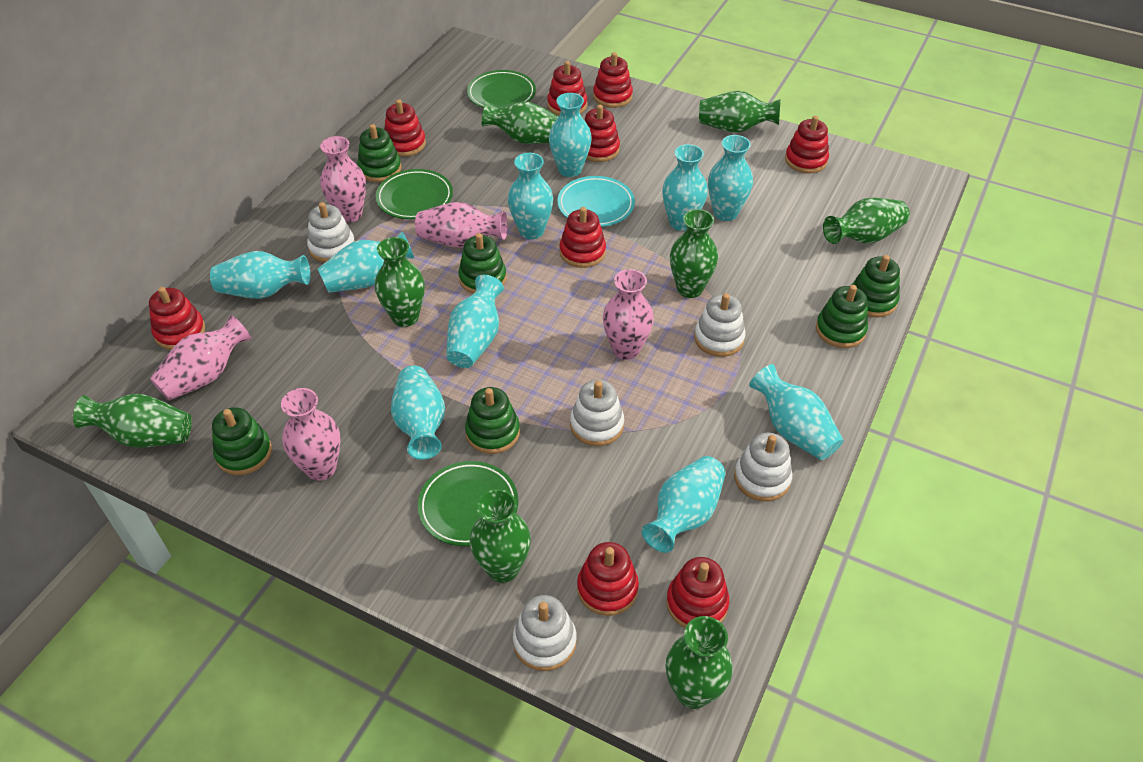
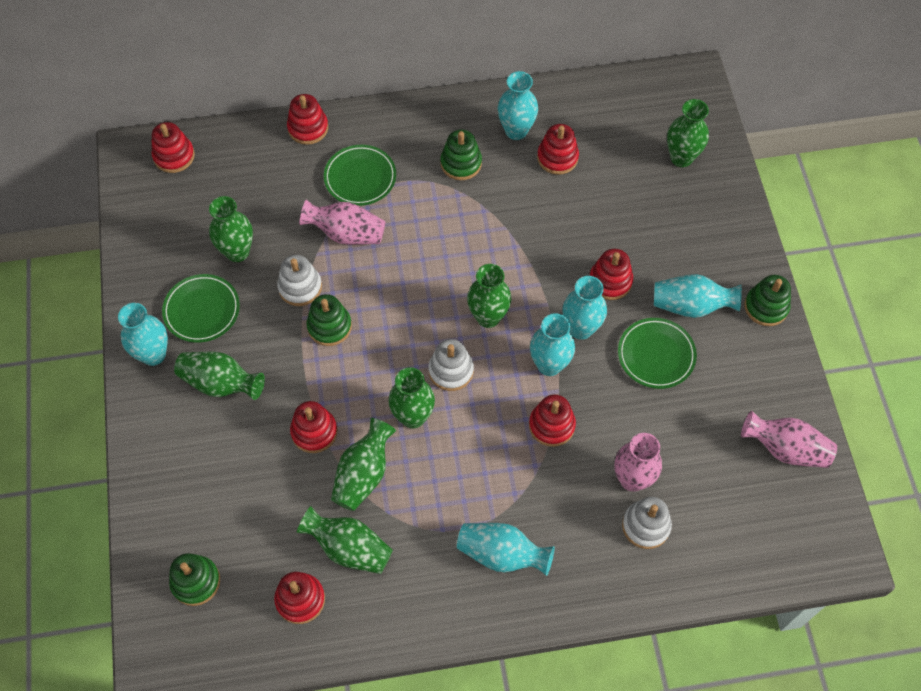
green stacking toy: [212,407,272,475] [357,124,402,182] [458,233,507,294] [465,387,520,454] [816,285,868,348] [852,255,900,317] = 6 -> [169,553,220,606] [306,294,352,346] [440,129,482,180] [744,275,791,326] = 4
green vase: [73,394,192,448] [375,237,425,327] [470,489,531,583] [482,101,559,144] [666,616,733,709] [670,209,718,298] [699,91,780,133] [823,198,910,244] = 8 -> [174,352,265,400] [209,196,253,262] [297,506,393,574] [331,418,396,511] [388,367,435,428] [467,264,512,328] [667,99,709,167] = 7
pink vase: [150,315,251,401] [281,388,341,481] [320,136,366,223] [415,202,508,248] [603,269,654,360] = 5 -> [300,200,386,245] [614,433,662,492] [741,411,837,468] = 3
red stacking toy: [149,287,205,350] [384,99,426,157] [547,61,587,115] [560,207,606,268] [577,542,639,616] [585,105,620,162] [593,52,633,108] [666,557,729,628] [785,116,829,173] = 9 -> [152,122,195,173] [274,572,325,624] [287,94,328,145] [290,401,338,453] [529,395,576,447] [537,124,579,175] [590,249,633,300] = 7
turquoise plate: [557,176,635,227] = 1 -> none = 0
turquoise vase: [210,251,310,299] [318,232,414,293] [391,366,445,460] [446,275,504,368] [508,153,553,240] [549,93,592,177] [642,456,726,553] [662,144,708,231] [708,135,753,221] [749,364,844,460] = 10 -> [118,303,168,366] [457,523,555,576] [497,71,538,140] [530,313,575,376] [562,276,607,340] [654,274,742,318] = 6
white stacking toy: [307,202,355,263] [513,595,577,671] [570,380,624,446] [694,293,746,357] [734,433,793,502] = 5 -> [277,255,322,306] [429,339,474,391] [622,497,672,549] = 3

